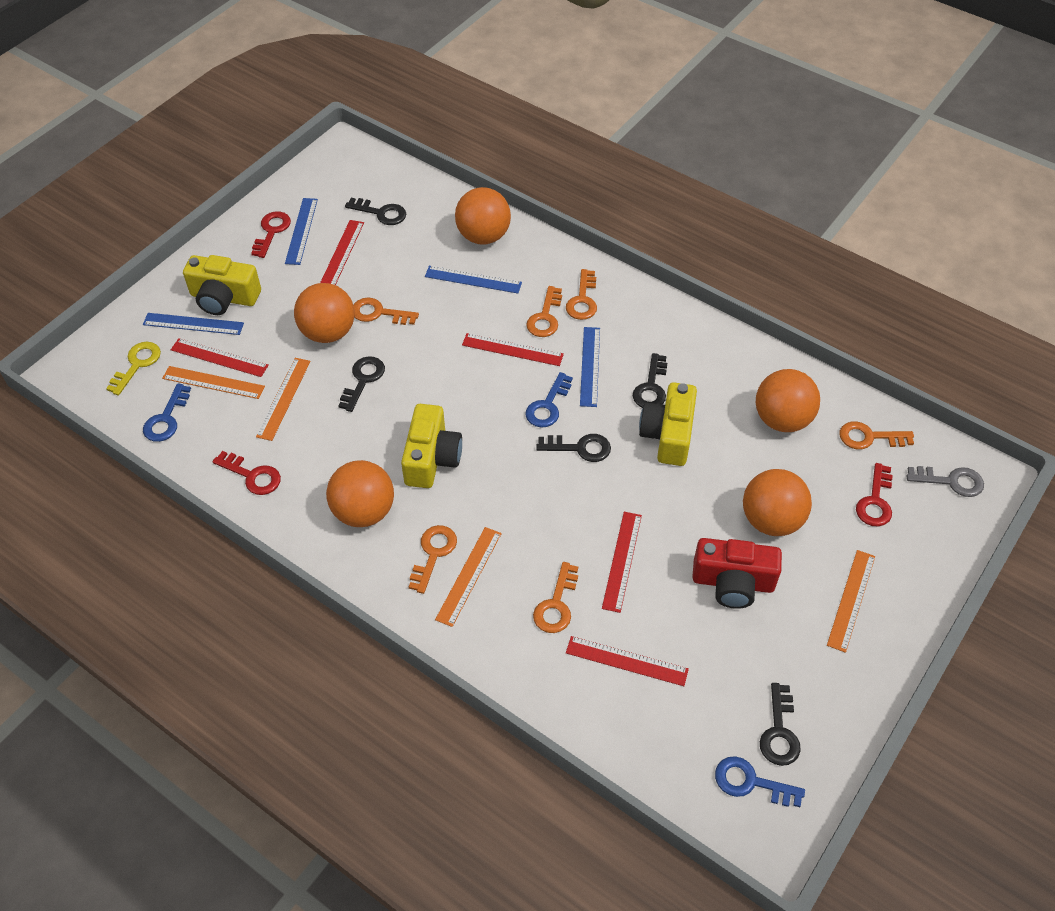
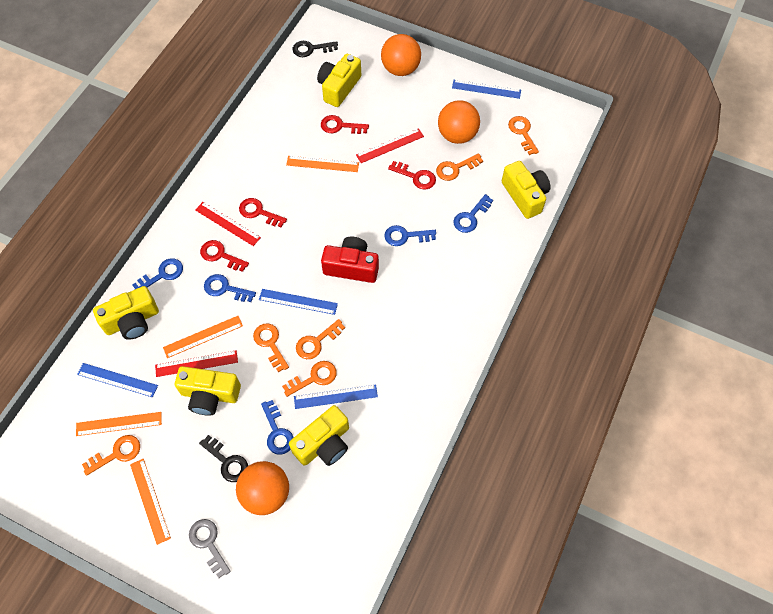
black key: [338,356,385,412] [345,198,406,225] [536,434,611,462] [633,353,667,408] [760,683,801,766] = 5 -> [199,435,248,482] [293,41,338,57] = 2
blue key: [143,383,191,442] [525,372,573,428] [715,756,805,807] = 3 -> [132,258,183,289] [204,274,256,302] [261,400,294,455] [384,225,436,246] [453,194,493,233] = 5
orange ball: [294,283,355,343] [326,460,394,527] [455,187,511,245] [743,469,812,536] [756,369,820,432] = 5 -> [236,461,289,515] [381,34,421,76] [438,100,480,144] = 3
red key: [212,451,281,495] [251,211,291,258] [856,463,893,526] = 3 -> [200,240,249,272] [239,198,287,228] [321,115,369,134] [388,161,436,189] = 4
red ruler: [171,338,269,377] [320,220,364,285] [462,333,564,366] [566,636,689,686] [602,512,642,613] = 5 -> [155,351,238,377] [195,202,261,246] [356,128,424,163] = 3
yellow camera: [183,255,261,315] [401,404,462,488] [639,382,697,466] = 3 -> [93,286,159,340] [175,366,241,416] [289,405,349,466] [317,54,361,107] [502,161,551,219] = 5
yellow key: [106,342,161,395] = 1 -> none = 0

